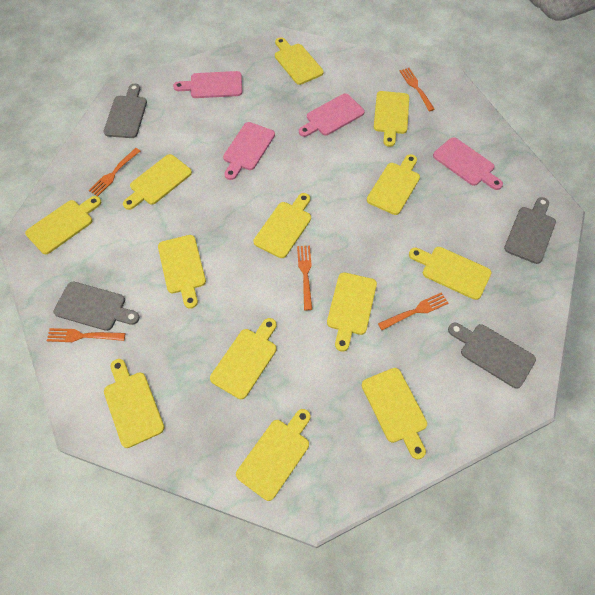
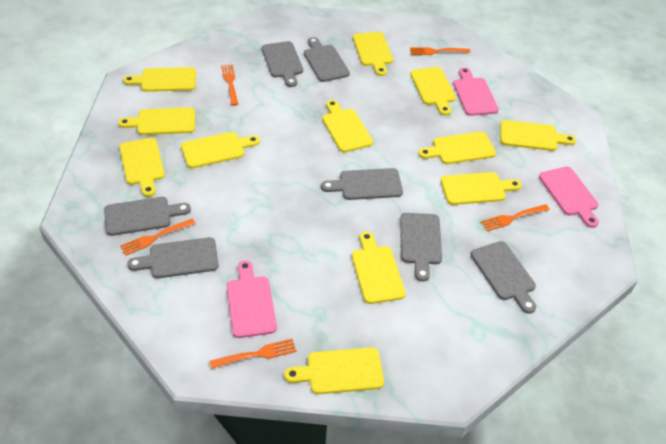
grey cutting board: [53,282,140,331] [104,84,147,138] [448,323,536,389] [504,197,556,264] = 4 -> [104,197,191,236] [127,237,219,278] [262,41,303,87] [304,37,350,82] [321,168,403,200] [400,213,442,282] [471,241,536,314] = 7
pink cutting board: [173,71,242,98] [223,122,275,180] [299,94,365,137] [433,137,503,190] = 4 -> [227,260,277,338] [453,67,499,116] [539,167,599,228] = 3
yellow cutting board: [25,196,101,254] [104,359,164,448] [123,154,192,210] [158,235,206,309] [210,318,276,399] [236,409,311,501] [254,193,311,258] [275,37,324,85] [327,272,377,352] [362,368,427,459] [367,154,420,215] [374,91,409,147] [409,247,491,300] = 13 -> [118,107,195,135] [120,138,165,197] [123,67,196,92] [181,132,260,168] [284,347,384,394] [322,100,373,152] [352,231,406,304] [353,32,393,76] [410,67,456,115] [418,132,496,164] [441,172,522,205] [500,120,576,151] = 12

